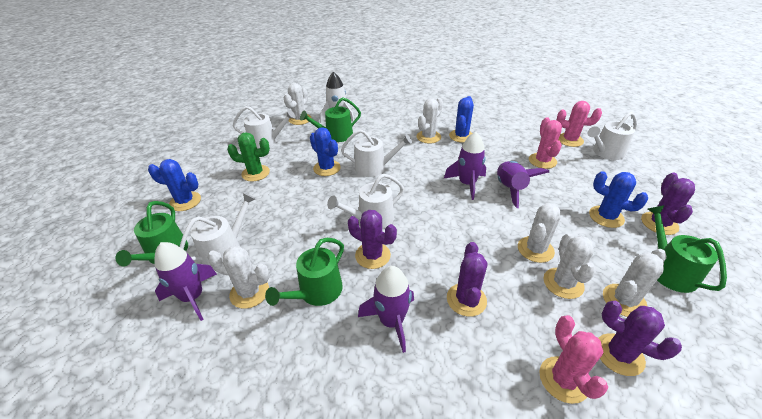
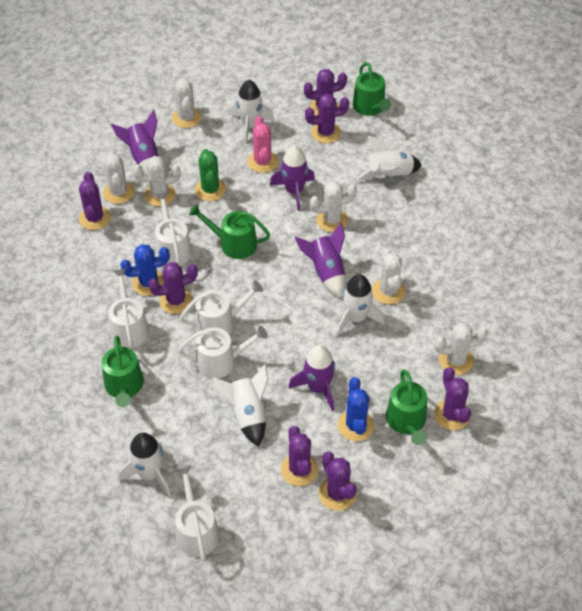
blue cactus: [148,159,201,211] [310,127,341,176] [449,96,474,143] [589,171,648,228] = 4 -> [120,244,170,296] [338,377,374,441] = 2
pink cactus: [529,117,562,169] [539,315,608,404] [557,101,602,147] = 3 -> [247,116,278,173] = 1
purple cactus: [348,210,397,269] [447,242,488,317] [599,301,682,376] [641,172,695,235] = 4 -> [79,172,111,230] [148,262,198,314] [281,426,318,486] [304,69,347,116] [305,94,349,143] [318,451,357,511] [434,367,471,430] = 7
white rocket: [320,72,354,123] = 1 -> [118,433,171,496] [213,364,268,447] [232,80,274,144] [336,274,385,336] [357,136,422,180] = 5

